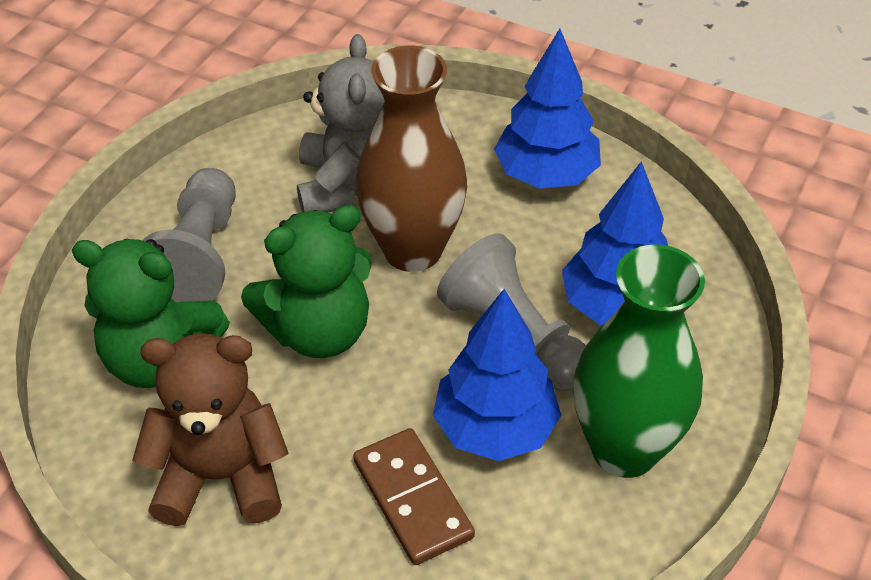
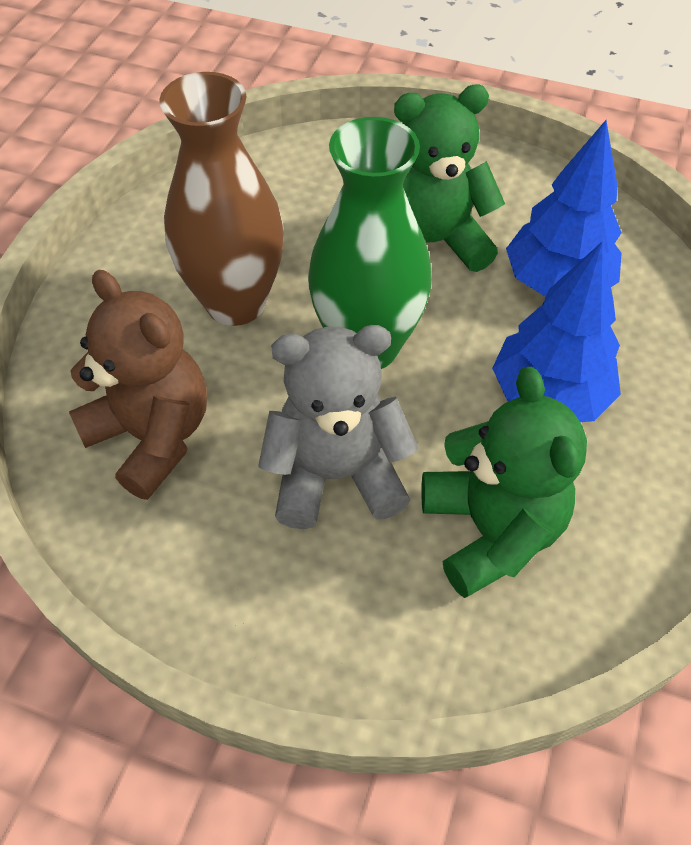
blue tree: [433,289,561,461] [494,29,601,189] [562,161,668,325] = 3 -> [492,241,621,422] [506,120,622,297] = 2
brown domino: [353,428,475,565] = 1 -> none = 0
grey pawn: [142,168,236,303] [437,233,586,391] = 2 -> none = 0

